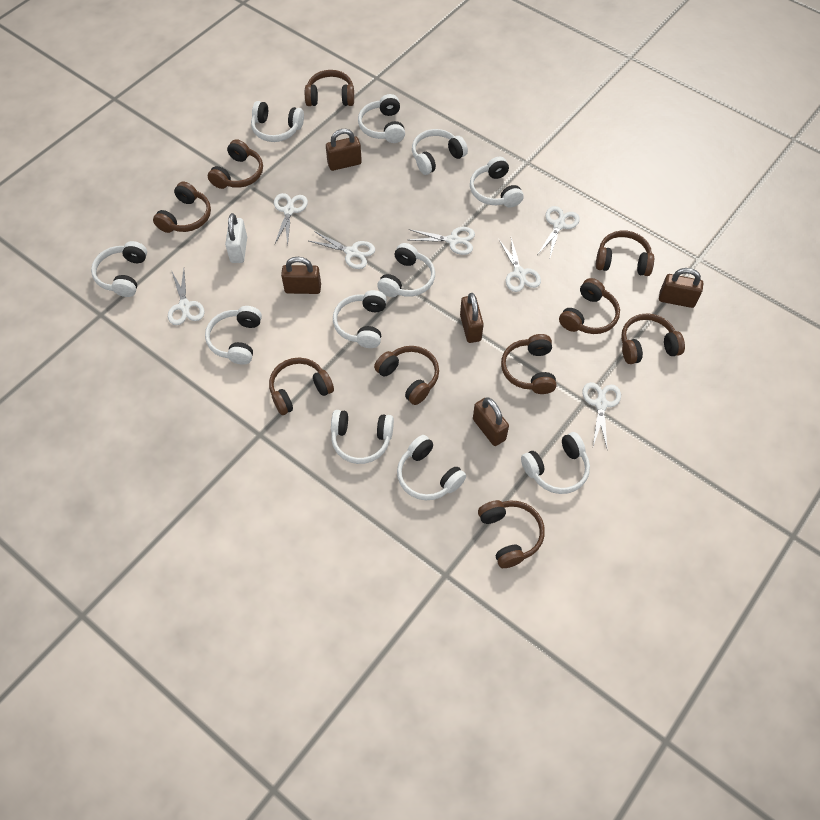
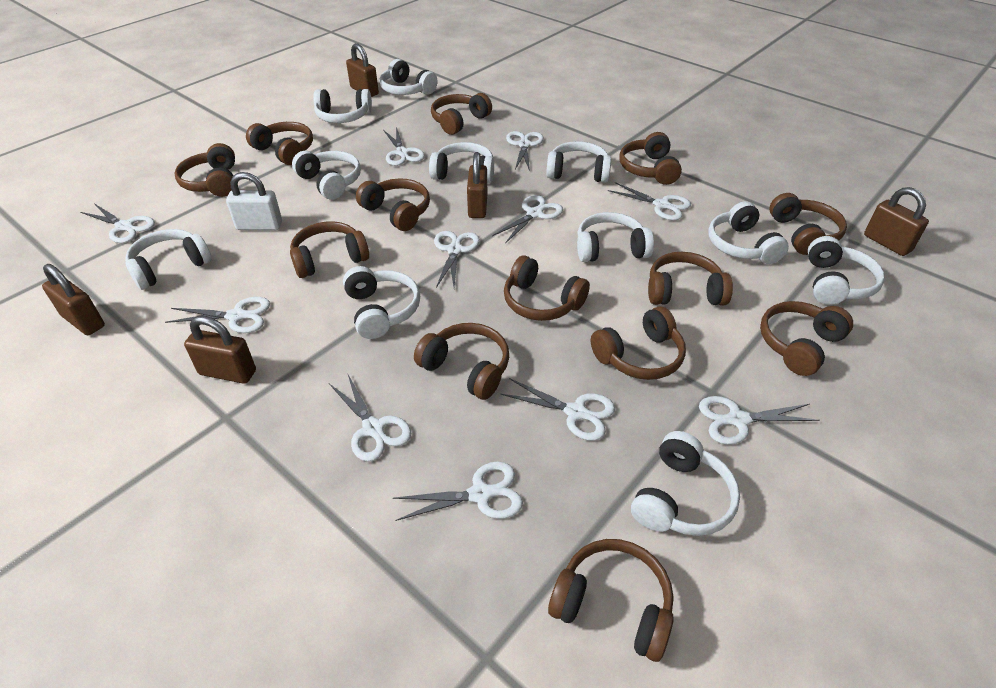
brown headphones: [153,182,211,233] [208,139,263,189] [269,358,334,415] [305,70,354,106] [374,346,439,405] [478,500,545,568] [501,334,556,394] [559,278,620,334] [596,230,654,276] [621,313,685,364] = 10 -> [174,143,235,197] [246,122,313,165] [290,221,369,278] [356,178,430,231] [414,323,509,400] [431,93,492,135] [504,255,590,321] [548,539,674,662] [591,306,686,380] [619,132,682,185] [648,252,733,306] [760,301,853,376] [769,193,847,255] = 13
white scissors: [168,270,205,325] [274,193,308,246] [309,231,375,269] [408,227,475,255] [499,238,541,292] [538,206,580,257] [582,382,621,448] = 7 -> [80,203,155,243] [165,297,270,333] [329,373,411,462] [383,127,425,166] [393,461,523,521] [434,231,480,288] [492,195,563,243] [501,378,615,441] [506,131,544,171] [608,182,691,220] [699,396,819,445] = 11

